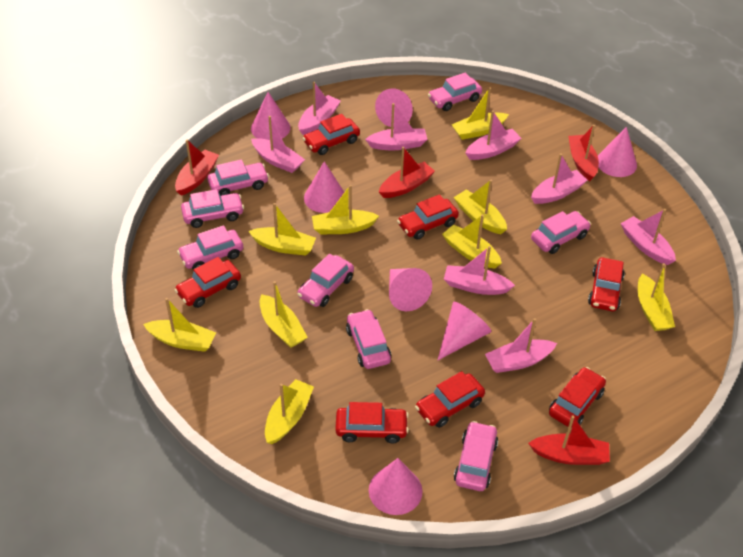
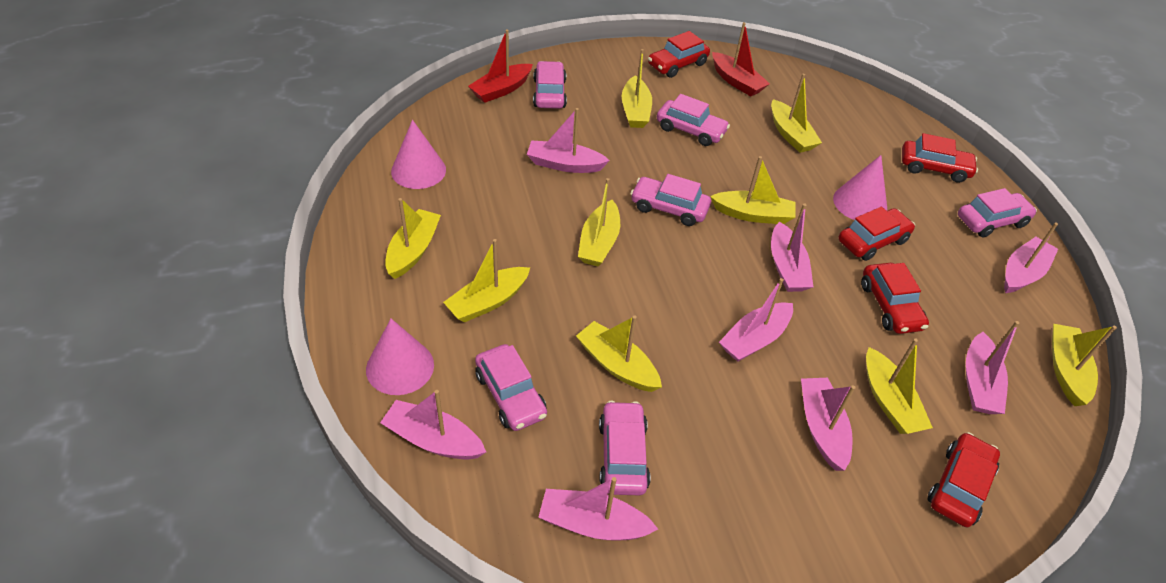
pink car: [177,225,243,269] [181,189,244,228] [207,159,269,196] [297,254,354,307] [346,309,391,369] [428,72,482,111] [454,421,498,491] [531,211,591,254] = 8 -> [475,344,547,431] [533,61,567,109] [599,401,651,495] [630,174,711,226] [657,94,730,146] [958,188,1037,238] = 6
pink cone: [251,92,291,140] [304,161,344,213] [369,458,423,515] [375,88,413,128] [389,268,432,311] [438,302,491,360] [598,127,637,177] = 7 -> [366,319,434,395] [391,120,446,189] [833,155,887,220] = 3
red boat: [175,139,219,196] [379,147,435,198] [528,415,610,465] [568,125,599,181] = 4 -> [468,29,533,103] [712,22,770,96] = 2
red car: [174,257,241,308] [303,114,360,155] [335,402,409,443] [397,194,459,240] [415,371,485,428] [549,367,606,428] [588,257,625,311] = 7 -> [648,31,710,78] [838,207,915,261] [861,263,929,334] [902,133,978,183] [928,432,1000,527] = 5

